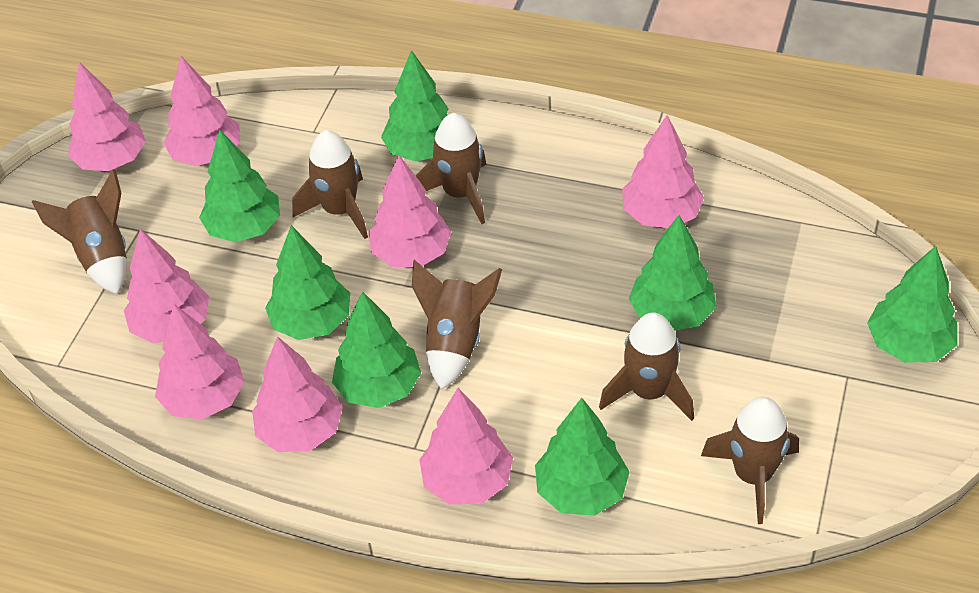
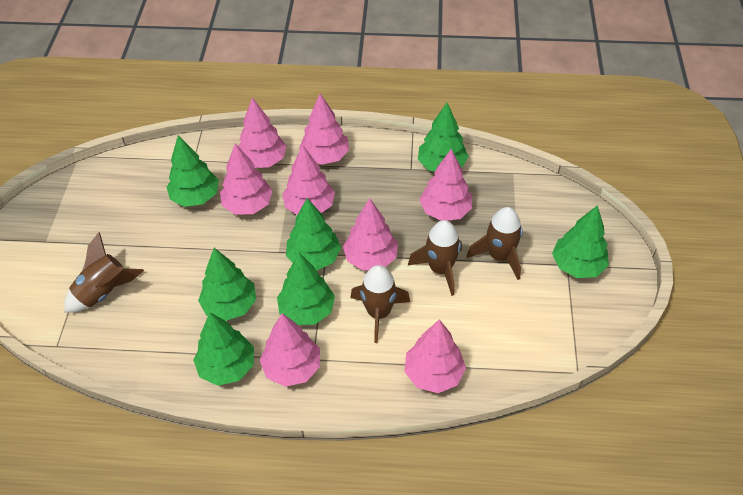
brown rocket: [32,169,127,295] [292,130,368,239] [412,260,502,390] [416,113,486,224] [599,312,694,421] [701,397,799,524] = 6 -> [64,232,144,313] [350,265,410,343] [408,220,462,296] [467,207,523,280] = 4

